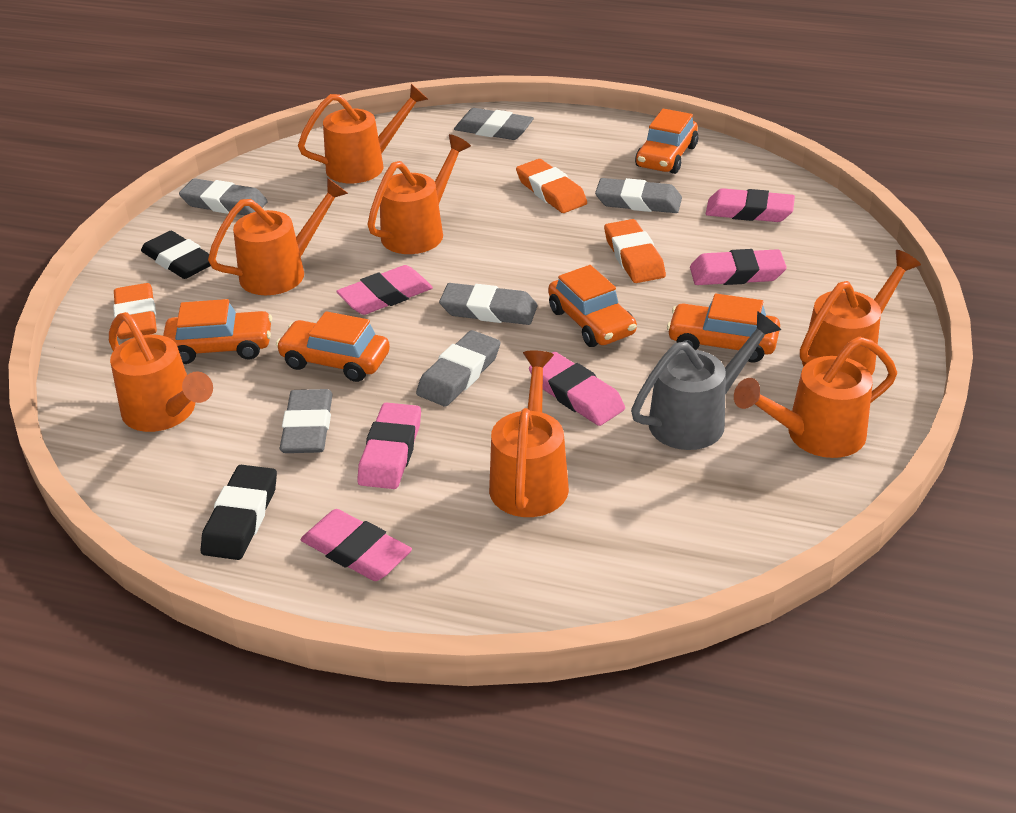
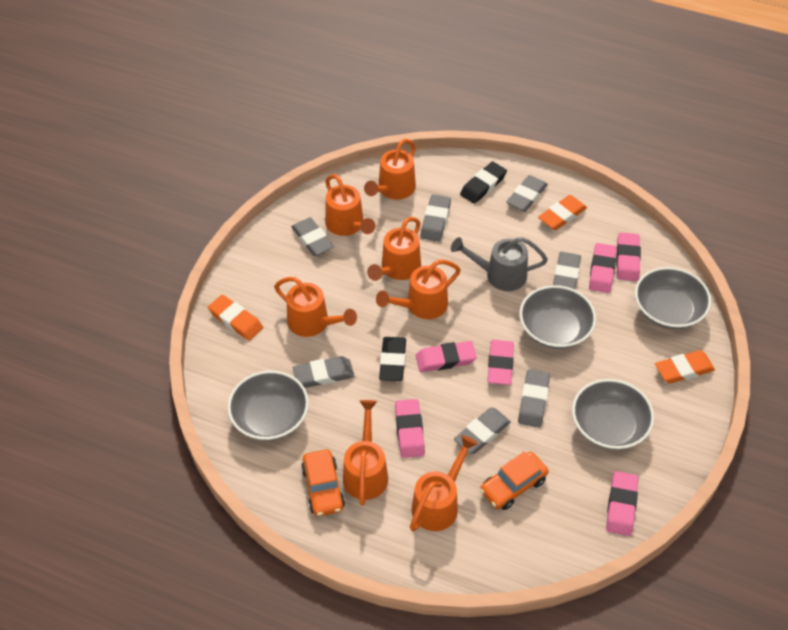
grey bowl: none = 0 -> [228,371,309,441] [519,285,596,349] [572,379,654,450] [635,267,711,329] = 4
grey eraser: [179,178,268,215] [280,389,333,453] [416,330,500,406] [439,283,537,325] [454,108,534,140] [595,178,682,213] = 6 -> [291,217,334,256] [293,356,354,388] [420,194,451,242] [454,408,511,454] [506,175,548,212] [518,370,550,428] [553,252,581,290] = 7
orange car: [163,299,272,364] [276,311,390,382] [548,265,637,347] [635,109,698,174] [667,294,780,362] = 5 -> [301,449,345,516] [480,451,549,510] = 2

